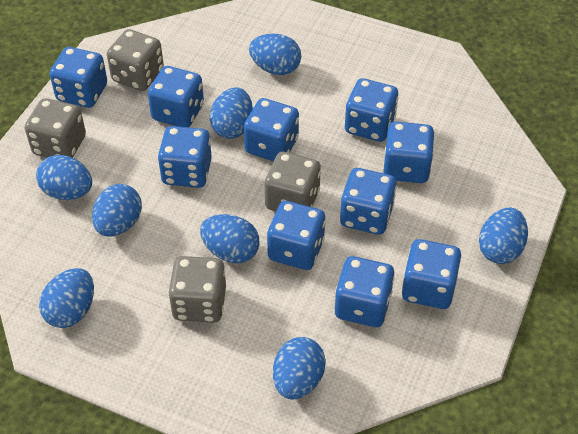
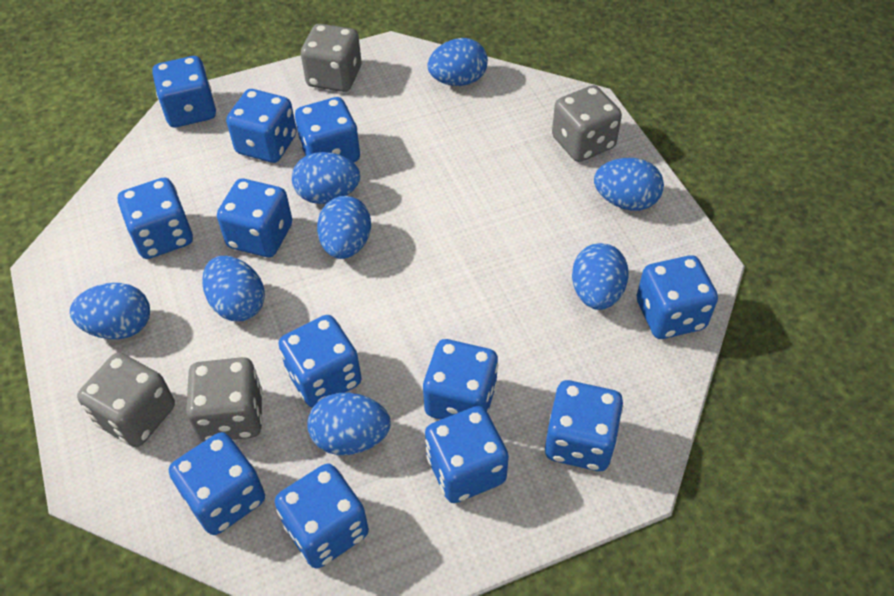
blue dice: [50,47,107,108] [148,66,204,127] [158,126,212,188] [244,98,299,161] [267,201,325,270] [335,256,395,327] [340,168,397,235] [345,78,398,142] [383,122,435,183] [402,239,461,309] = 10 -> [118,178,193,259] [152,56,216,127] [169,432,265,535] [217,179,292,257] [226,89,297,163] [275,463,369,569] [278,315,362,408] [295,97,360,163] [423,339,498,420] [425,406,509,503] [545,380,623,471] [636,255,718,339] = 12

